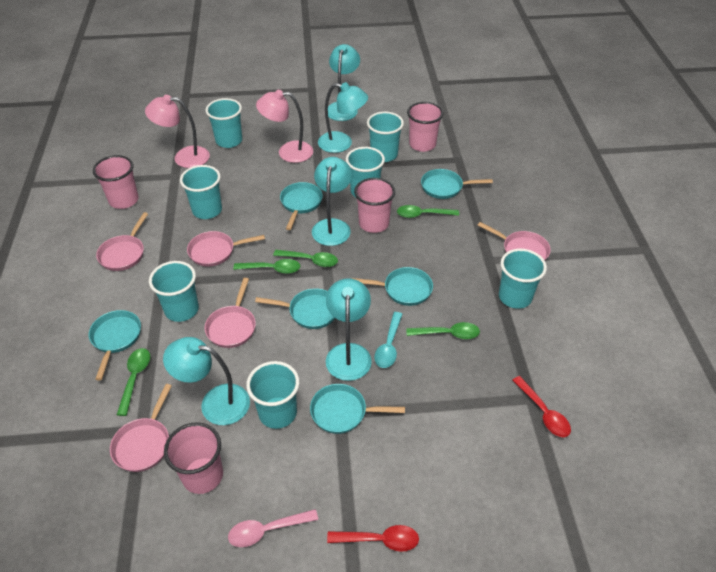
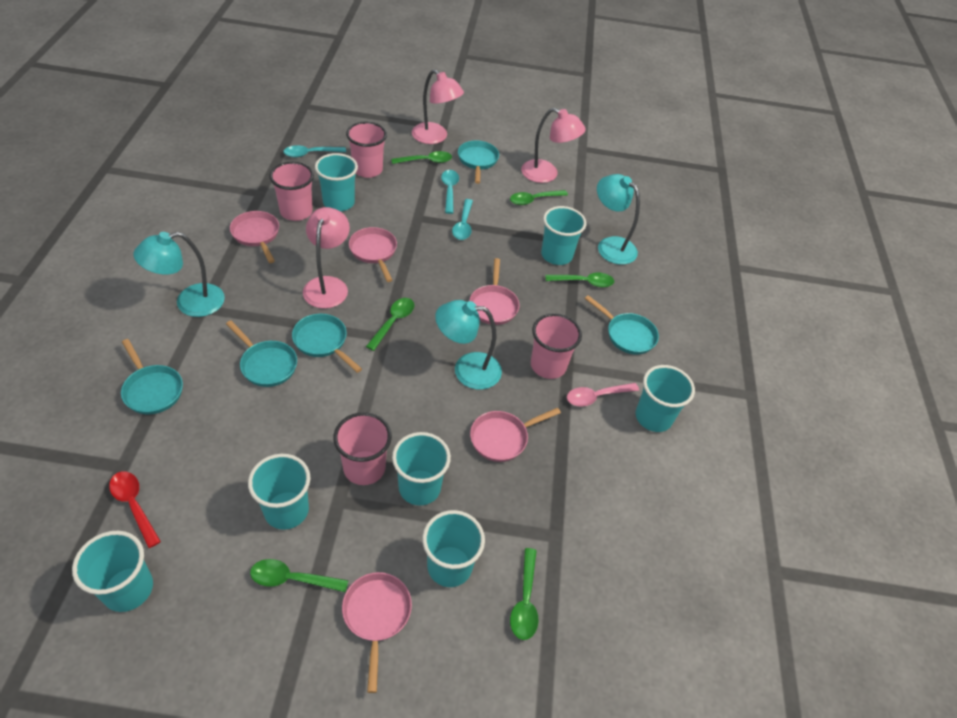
green spoon: [117,348,150,416] [233,259,301,274] [273,250,338,267] [397,205,459,218] [406,322,480,339] = 5 -> [250,559,349,593] [366,298,414,351] [391,151,452,164] [510,190,568,205] [510,548,538,640] [545,273,614,287] = 6
pink lamp: [145,95,210,168] [256,90,313,163] = 2 -> [303,207,350,309] [412,69,464,144] [521,108,586,183] = 3
red spoon: [327,525,419,552] [512,376,571,437] = 2 -> [109,471,161,548] = 1
turquoise lamp: [163,337,250,425] [312,157,352,246] [318,82,368,153] [326,278,372,381] [328,44,360,121] = 5 -> [133,232,225,317] [435,300,502,390] [597,174,640,265] = 3
turquoise pan: [89,310,141,380] [255,288,335,329] [280,182,323,230] [310,384,405,434] [352,267,433,306] [421,169,493,199] = 6 -> [121,339,183,414] [226,320,297,387] [292,314,362,373] [458,140,499,184] [585,295,659,355] = 5
turquoise spoon: [374,312,403,368] = 1 -> [283,145,346,157] [441,170,459,214] [452,199,473,240] = 3

